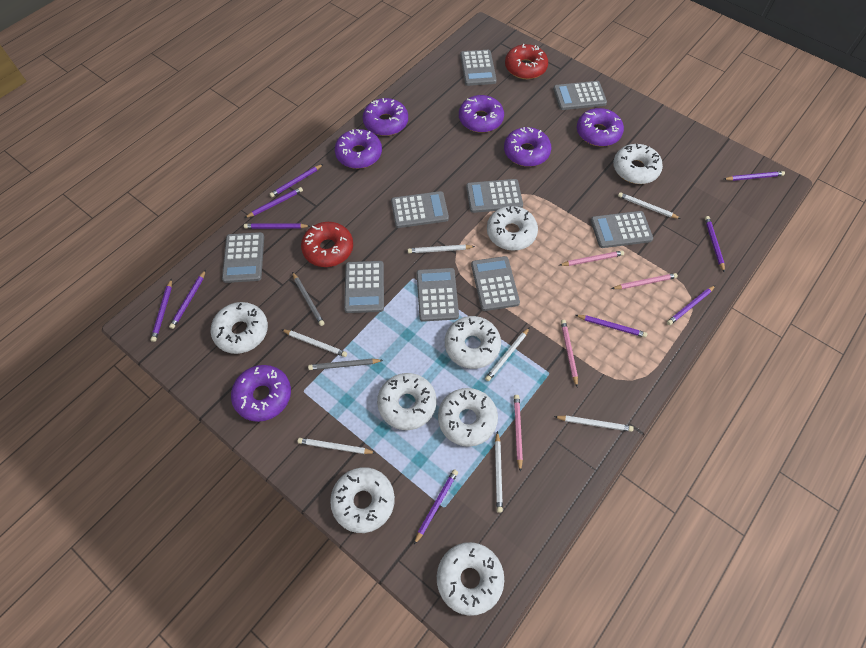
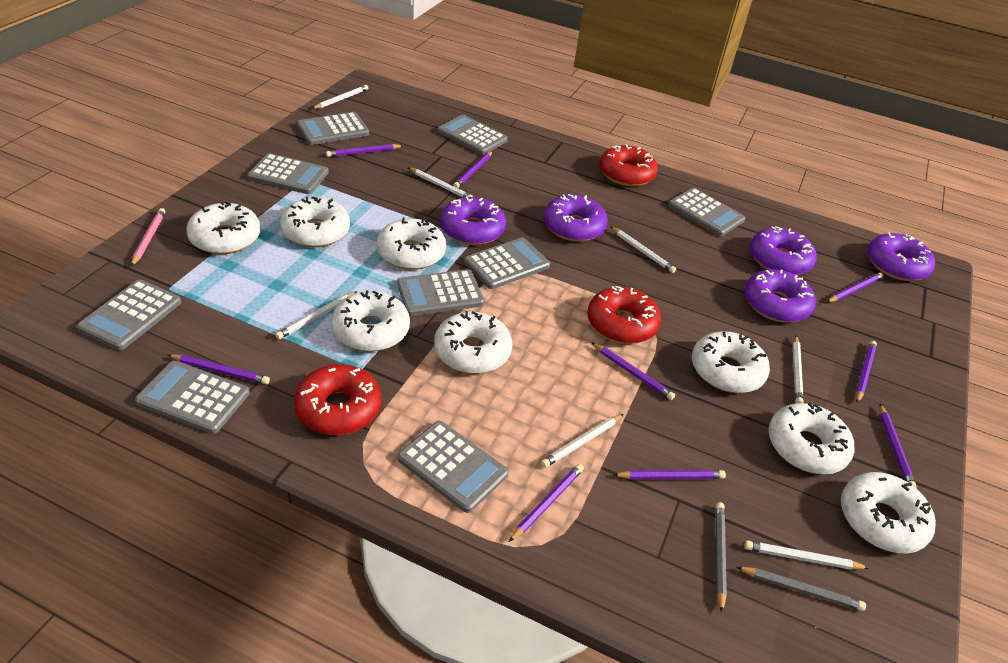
pink pencil: [514,395,523,472] [559,251,624,266] [561,320,578,387] [611,273,678,289] = 4 -> [131,208,166,267] = 1
purple donut: [231,365,291,422] [335,129,382,169] [363,98,408,136] [459,95,504,133] [504,127,551,167] [577,108,624,146] = 6 -> [440,196,506,245] [543,194,608,242] [744,269,816,322] [750,226,817,275] [867,232,935,281] = 5
purple pencil: [150,279,172,342] [169,270,206,329] [244,223,310,229] [245,187,303,218] [270,164,323,197] [414,469,458,545] [576,315,647,338] [667,285,716,325] [705,216,725,273] [724,171,785,181] = 10 -> [168,354,270,384] [326,144,403,157] [453,151,493,188] [509,464,584,542] [591,342,675,400] [613,470,726,479] [827,272,883,302] [856,341,877,403] [880,404,917,488] = 9
red donut: [301,222,353,267] [505,44,548,79] = 2 -> [294,364,382,435] [587,286,661,344] [599,144,658,186] = 3

